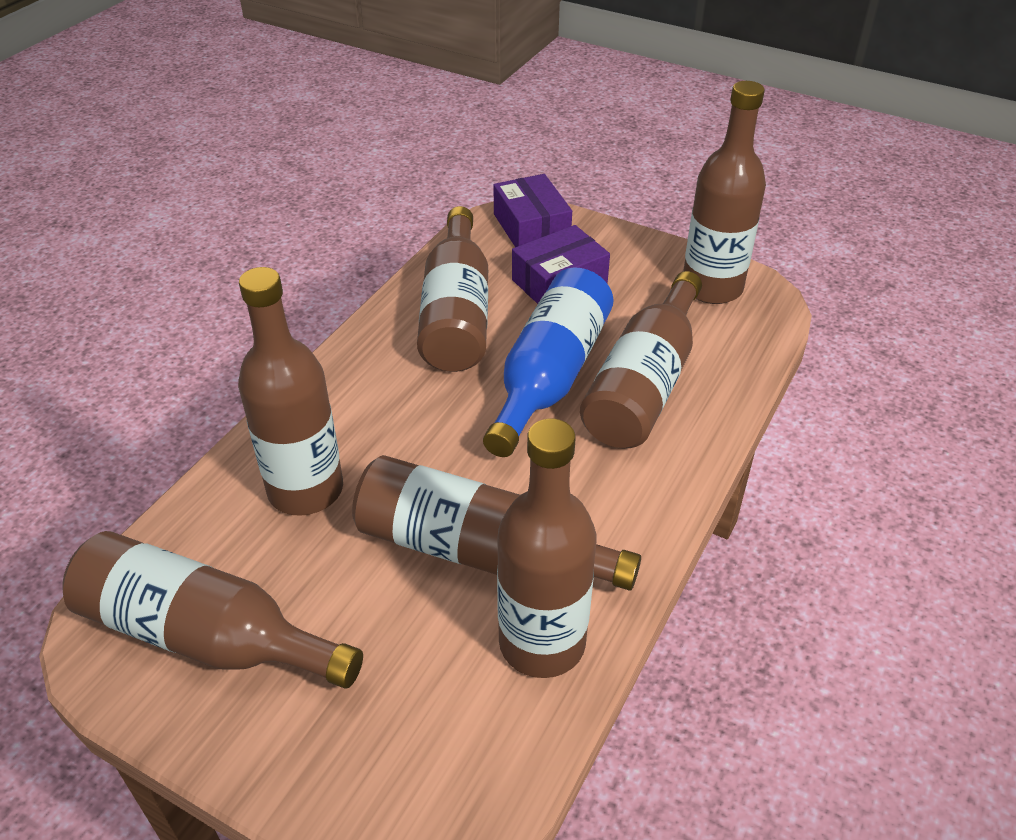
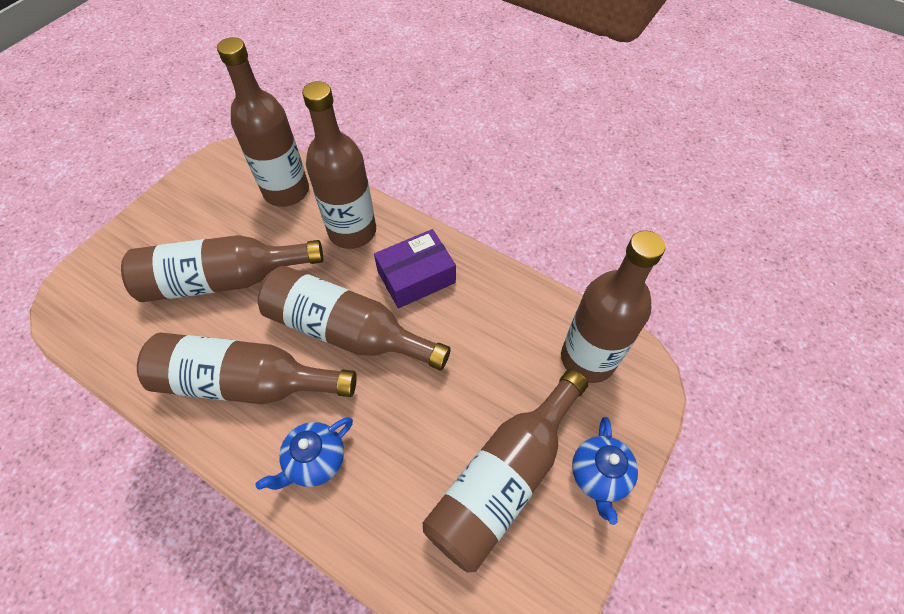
blue bottle: [483,268,614,457] = 1 -> none = 0
blue teapot: none = 0 -> [255,417,353,490] [572,417,638,525] = 2
purple box: [493,174,572,247] [512,225,610,304] = 2 -> [374,229,456,308] = 1

